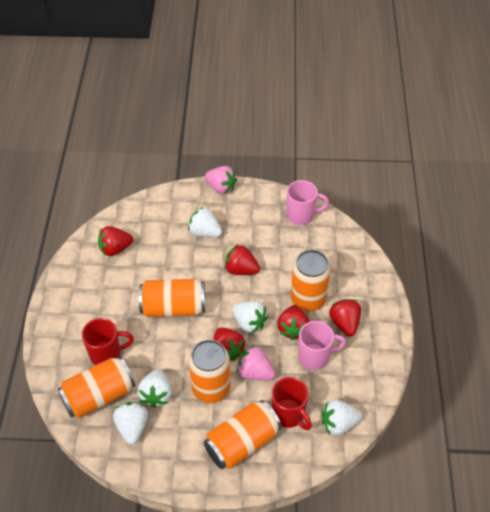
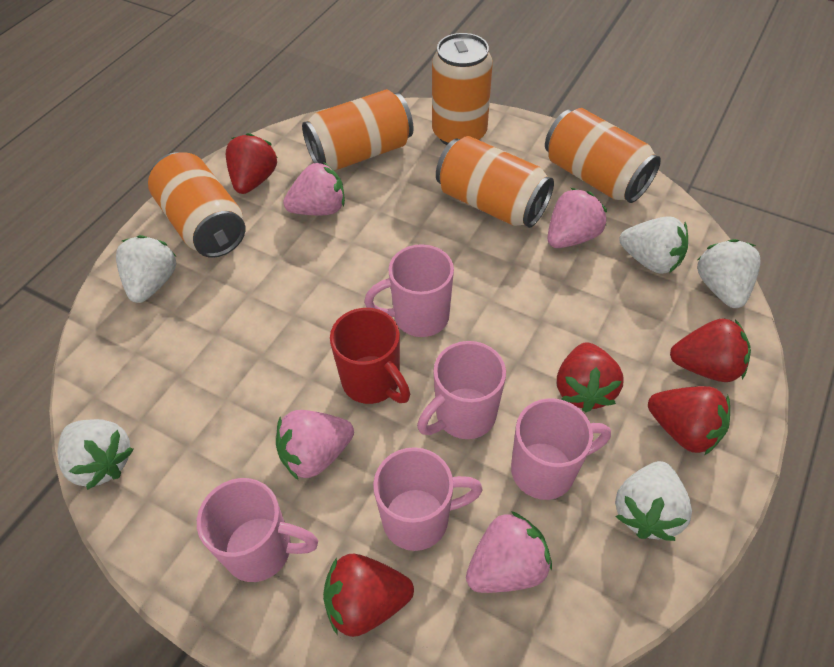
pink mug: [287,180,329,225] [298,321,346,370] = 2 -> [197,478,318,582] [364,244,454,337] [373,447,483,551] [417,341,506,439] [511,398,611,500] = 5
pink strawberry: [205,166,237,194] [237,345,275,381] = 2 -> [276,410,354,480] [283,162,345,215] [466,511,552,593] [547,188,607,248] = 4
red mug: [82,318,134,365] [272,377,312,430] = 2 -> [330,308,410,404] = 1

